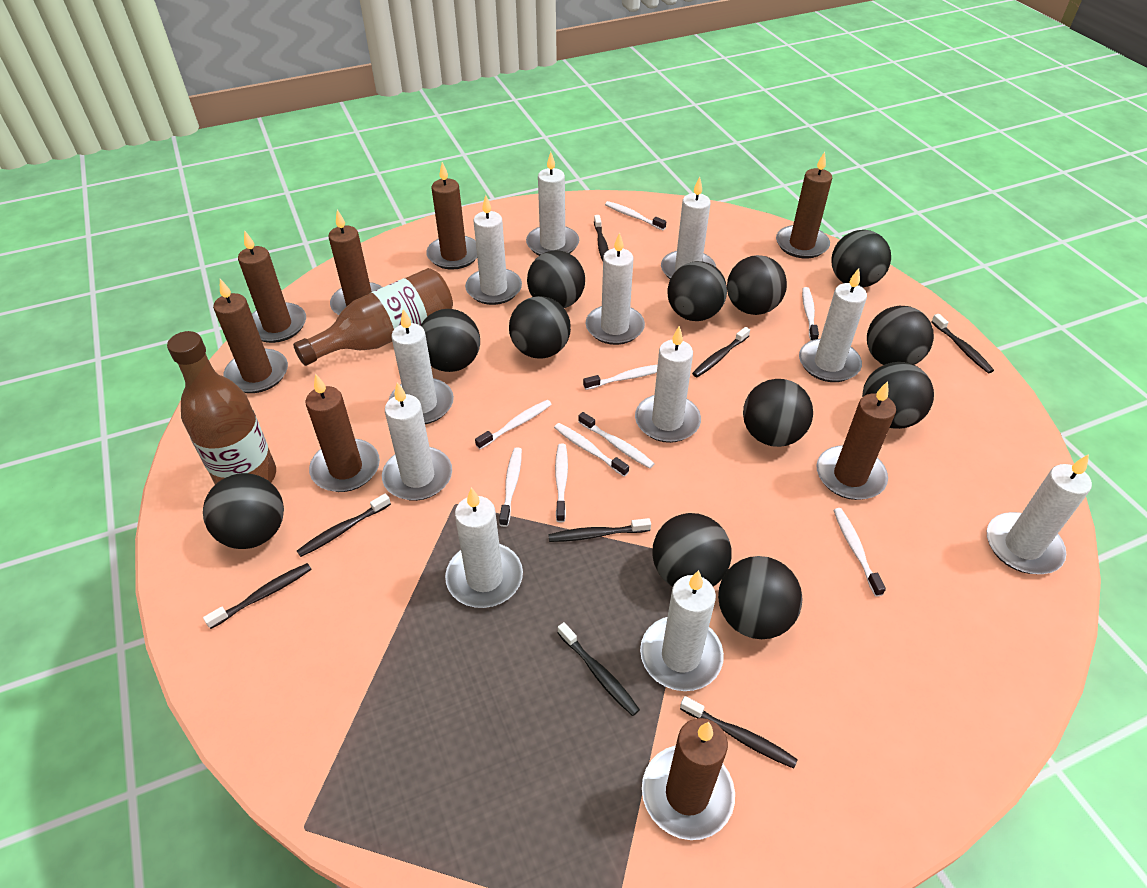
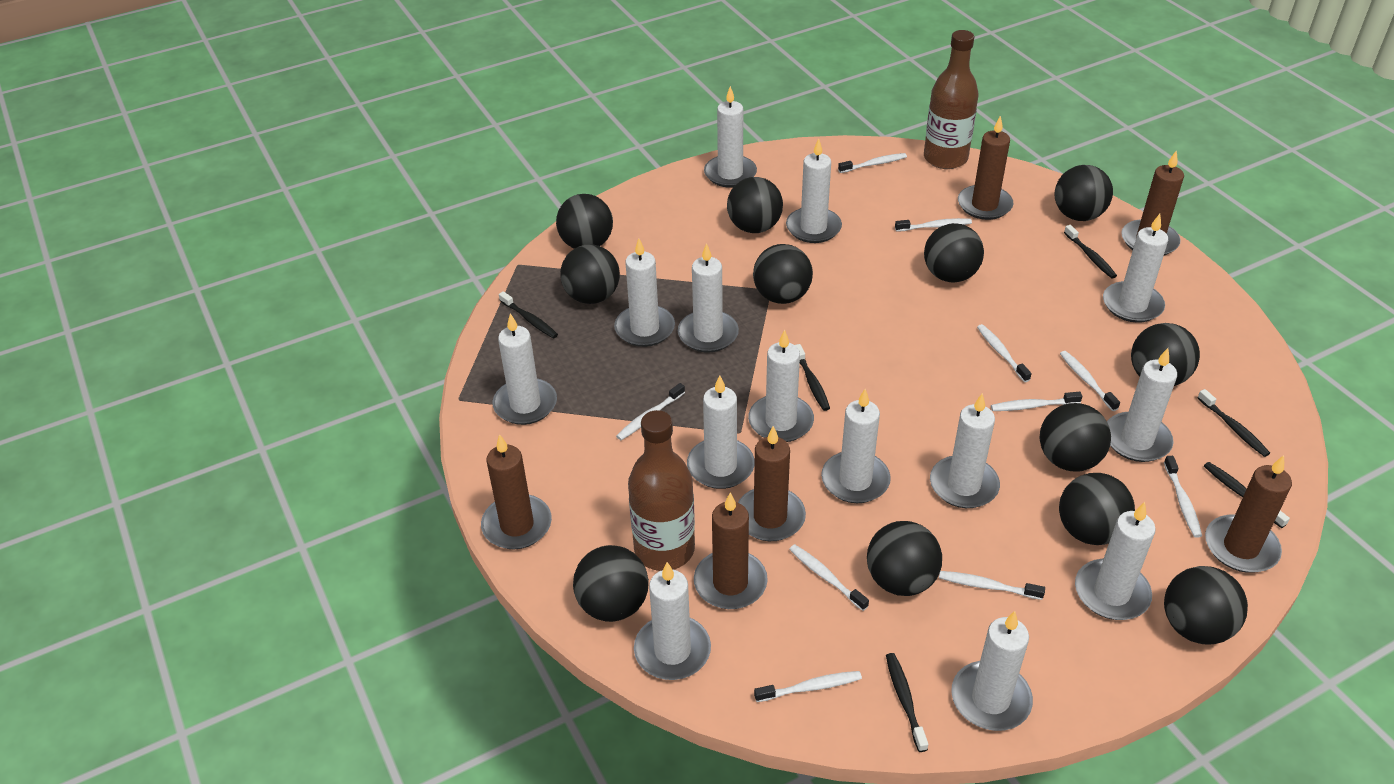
black toothbrush: [203,563,312,629] [297,493,391,557] [548,518,651,542] [558,622,640,716] [594,215,609,261] [680,696,798,769] [692,327,750,377] [931,314,994,373] = 8 -> [499,291,558,338] [795,344,830,411] [886,653,928,752] [1064,225,1117,279] [1198,389,1270,457] [1204,462,1290,528] = 6
brown candle: [213,279,288,393] [238,230,306,343] [305,373,380,492] [328,210,382,315] [426,162,477,270] [642,718,735,840] [776,152,832,259] [817,381,896,500] = 8 -> [481,434,552,549] [694,492,768,609] [738,426,806,541] [958,116,1014,220] [1121,150,1184,256] [1205,455,1292,573] = 6
white candle: [382,382,452,501] [389,309,454,424] [445,487,523,608] [465,195,522,305] [526,152,579,256] [586,232,645,345] [635,326,701,443] [640,570,724,691] [661,177,716,279] [799,268,867,382] [987,454,1092,574] = 11 -> [493,313,557,425] [614,238,675,347] [634,562,711,680] [678,243,739,353] [687,375,755,489] [704,86,757,188] [748,330,814,442] [786,139,842,243] [821,389,891,503] [930,393,1000,508] [951,611,1033,731] [1075,502,1156,620] [1103,214,1168,323] [1107,348,1177,462] = 14
white toothbrush: [475,400,552,449] [499,447,522,527] [554,423,629,477] [555,444,568,522] [578,412,655,468] [583,365,658,390] [605,201,666,230] [802,287,819,341] [833,508,886,597] = 9 -> [616,383,685,440] [754,671,862,702] [789,544,869,611] [838,153,907,173] [895,218,972,232] [939,571,1045,600] [977,324,1032,382] [991,392,1082,411] [1060,351,1120,411] [1164,456,1202,538] = 10

